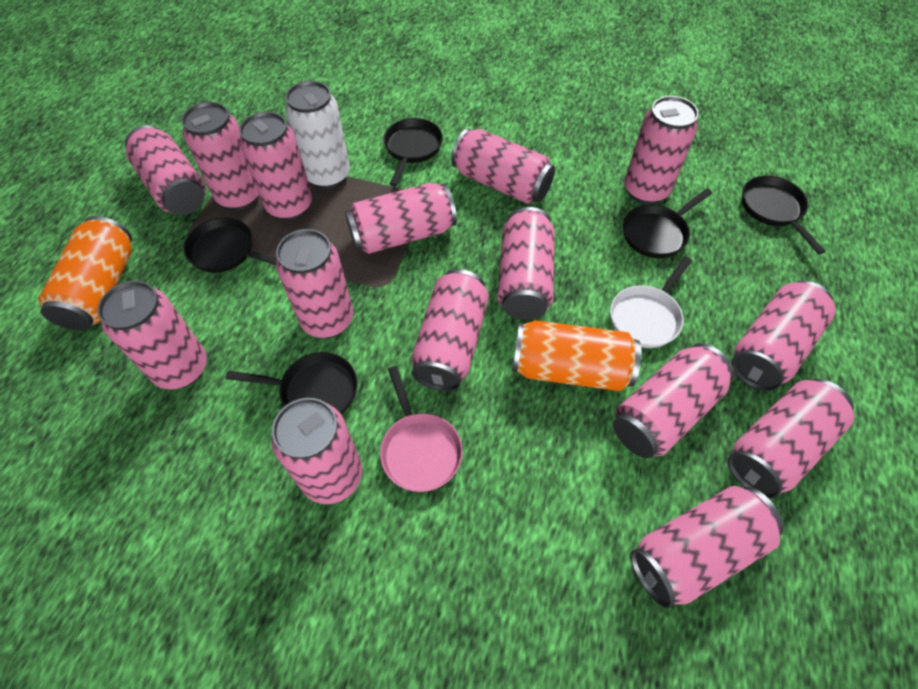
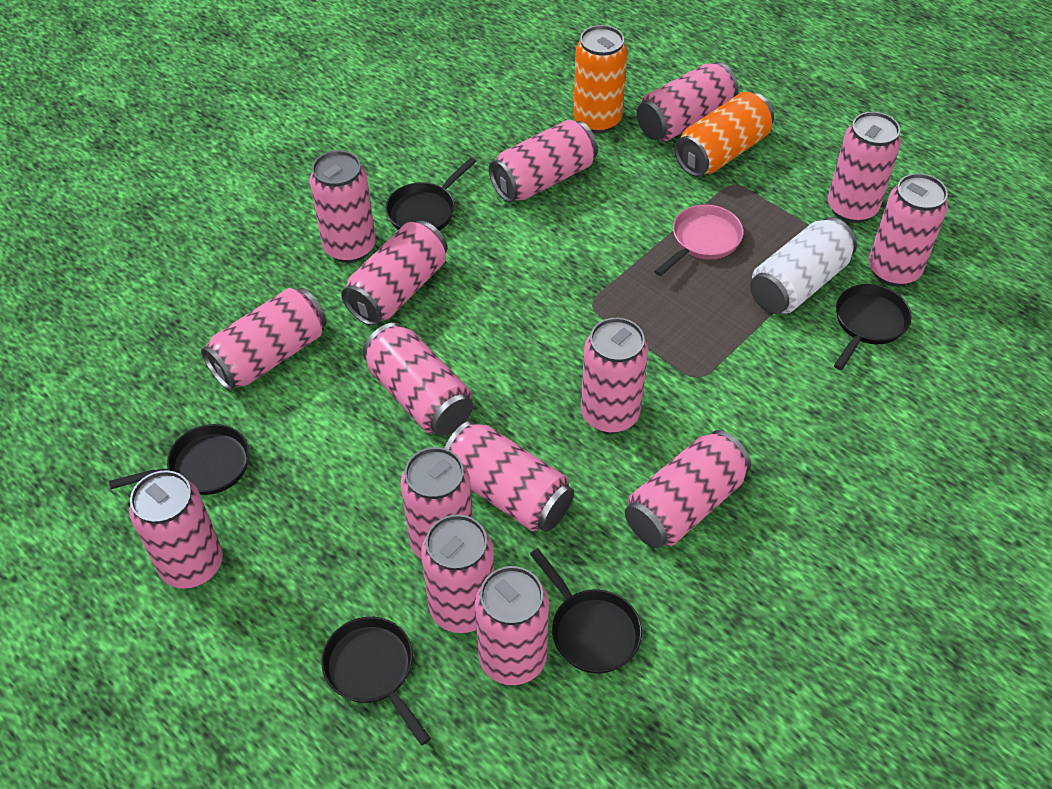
white pan: [610,256,692,348] = 1 -> none = 0

